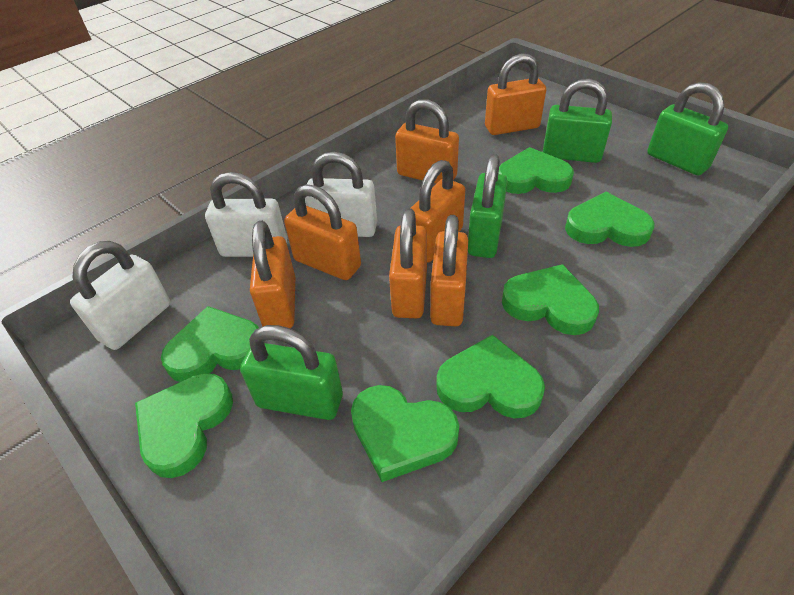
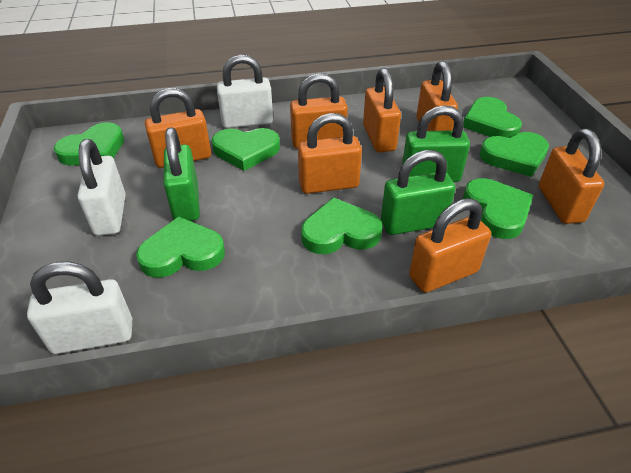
green padlock: [240,325,343,420] [468,154,507,258] [543,79,612,163] [647,82,728,175] = 4 -> [164,127,200,221] [381,150,456,235] [402,105,470,182] = 3

